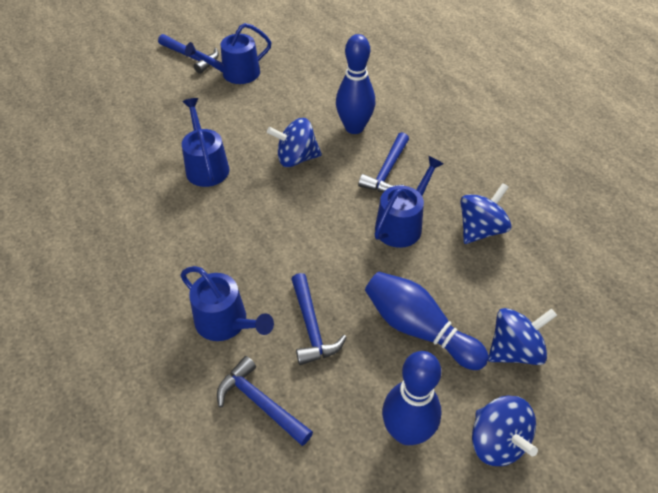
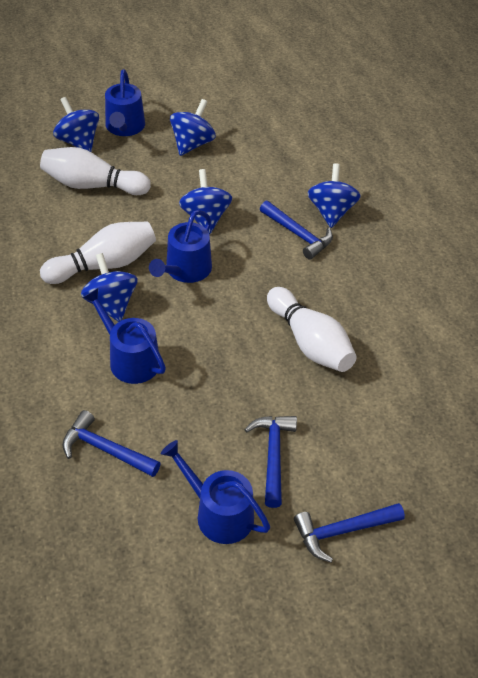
blue bowling pin: [336,34,375,134] [365,272,489,370] [382,351,442,445] = 3 -> none = 0
blue spinning top: [267,118,322,167] [460,183,512,244] [472,396,538,466] [488,308,557,365] = 4 -> [53,97,99,152] [81,253,138,322] [170,99,216,156] [179,169,232,234] [307,163,361,228] = 5
white bowling pin: none = 0 -> [40,147,151,195] [40,222,156,284] [267,287,357,372] = 3

